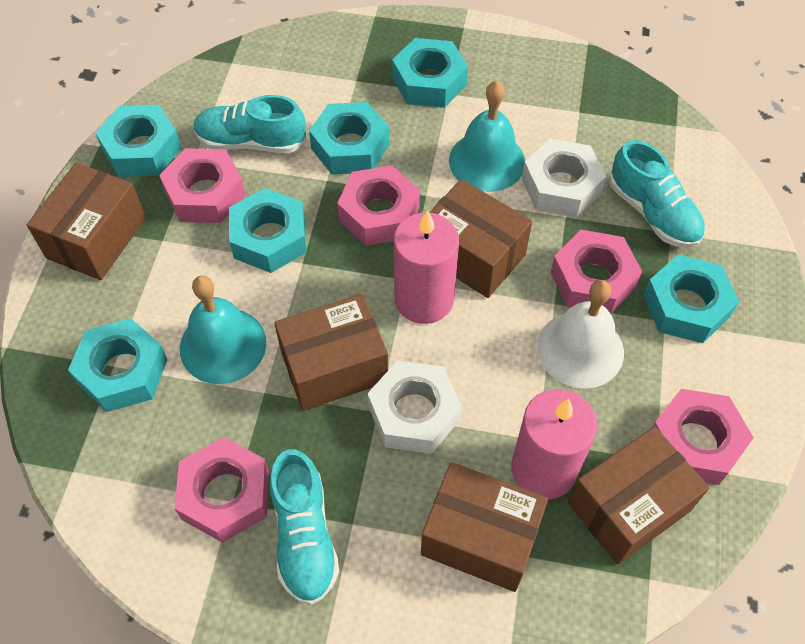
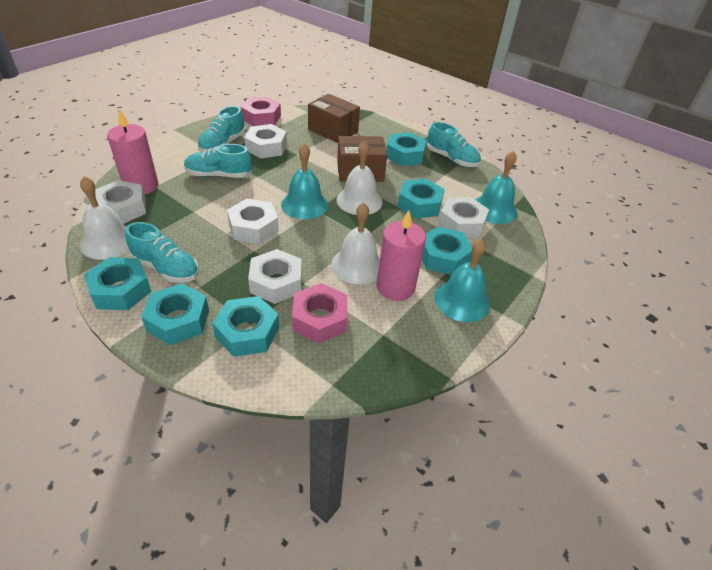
brown box: [27,162,146,280] [274,294,388,411] [421,462,548,592] [429,179,532,298] [568,426,709,565] = 5 -> [308,94,360,143] [337,136,387,182] = 2
pink nut: [159,148,246,223] [174,437,269,543] [337,165,420,246] [551,230,642,314] [653,389,754,485] = 5 -> [241,97,281,126] [292,283,348,343] = 2
turquoise bell: [180,275,266,384] [449,81,525,192] = 2 -> [281,143,328,219] [434,238,490,322] [476,151,517,224] = 3
turquoise shoe: [193,95,307,153] [270,449,339,605] [609,140,705,248] = 3 -> [125,222,199,283] [184,144,252,178] [198,106,246,152] [427,122,481,167] = 4
white bell: [537,280,624,389] = 1 -> [80,176,129,260] [331,202,380,284] [337,141,382,215] = 3
white nut: [368,360,462,454] [522,139,606,218] = 2 -> [95,180,146,224] [227,199,279,244] [244,124,287,158] [248,249,302,304] [438,197,489,237] = 5

